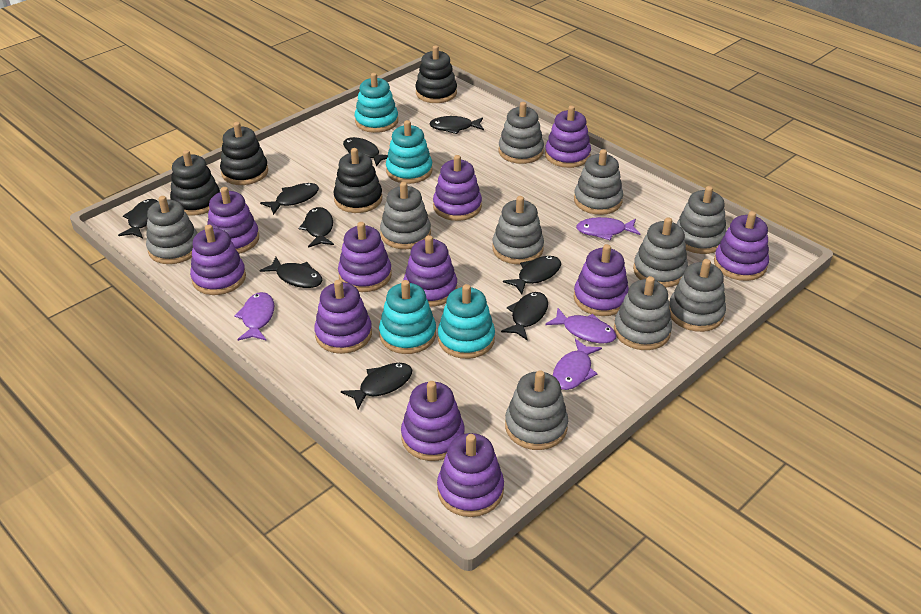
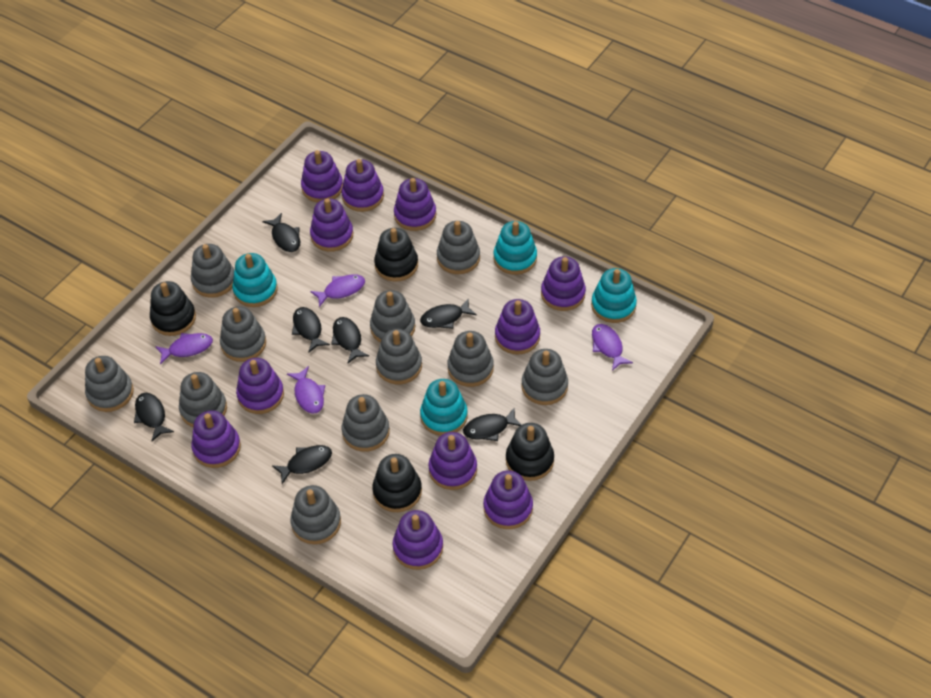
black fish: [118,199,158,238] [259,257,323,288] [260,183,319,215] [299,207,334,248] [341,363,412,409] [343,137,388,166] [429,116,484,134] [501,292,548,341] [503,256,561,294] = 9 -> [134,393,174,441] [262,213,300,252] [272,445,332,484] [292,307,330,353] [331,317,369,363] [420,299,477,329] [463,407,522,441] = 7
grey stacking toy: [146,196,198,264] [380,182,431,249] [492,196,544,264] [498,102,544,164] [505,370,568,450] [574,149,623,215] [614,276,672,350] [633,217,688,288] [669,259,726,332] [676,186,727,254] = 10 -> [85,356,134,412] [179,372,227,427] [191,244,234,298] [220,306,266,362] [290,485,341,544] [342,394,390,452] [370,290,415,343] [376,329,422,384] [437,221,480,274] [447,331,494,387] [521,349,568,405] = 11

